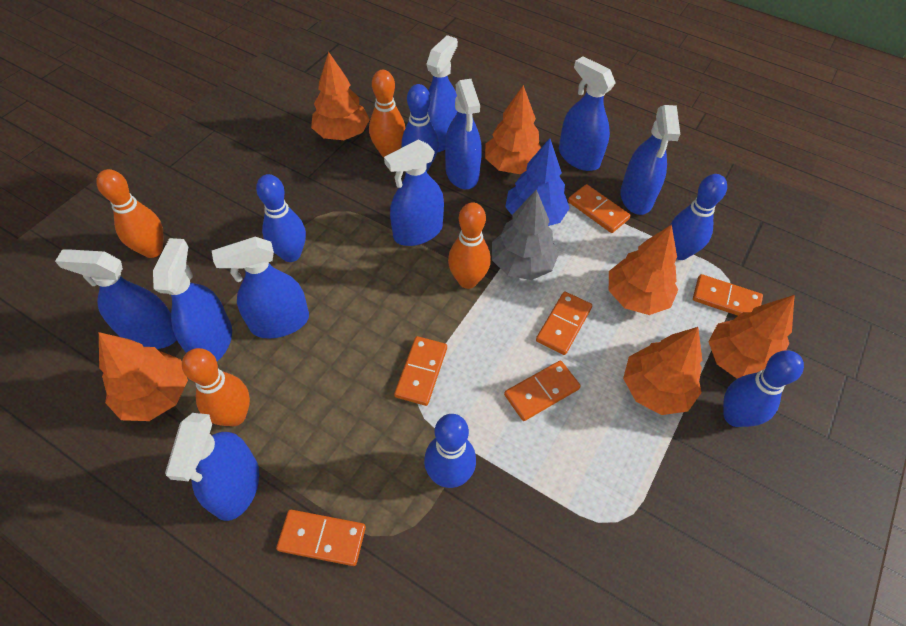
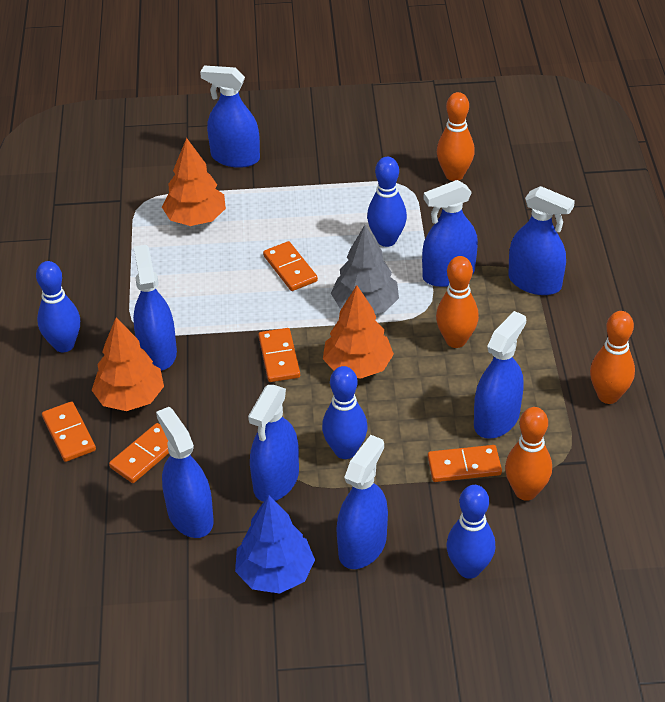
blue bowling pin: [256,174,306,262] [402,84,439,171] [424,414,476,488] [670,174,727,260] [723,350,804,427] = 5 -> [36,261,80,352] [322,366,368,459] [367,157,407,247] [446,485,495,579] = 4
blue spray bottle: [55,249,177,349] [153,238,232,361] [165,413,259,521] [212,237,309,339] [384,139,444,246] [426,35,458,153] [445,79,482,189] [559,56,616,171] [620,105,680,215] = 9 -> [133,245,177,371] [156,407,214,538] [200,65,260,168] [248,385,299,502] [336,435,388,569] [422,180,478,287] [474,311,526,439] [508,186,575,295] = 8
orange domino: [276,510,366,566] [394,336,447,406] [504,360,581,421] [536,292,592,355] [568,184,631,233] [693,274,763,316] = 6 -> [42,401,96,462] [109,423,169,483] [258,328,300,382] [263,241,318,291] [428,445,502,482] = 5
orange tree: [99,332,188,421] [311,52,370,140] [485,85,541,174] [609,224,678,315] [623,327,702,415] [708,295,795,379] = 6 -> [92,317,164,411] [162,138,226,226] [323,285,394,379] = 3

